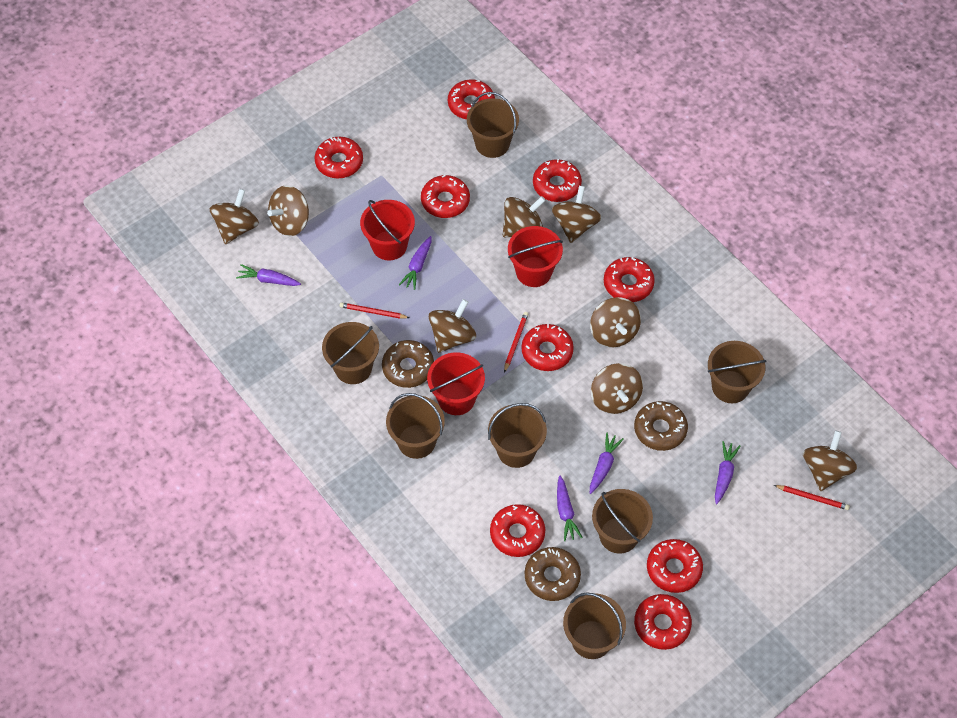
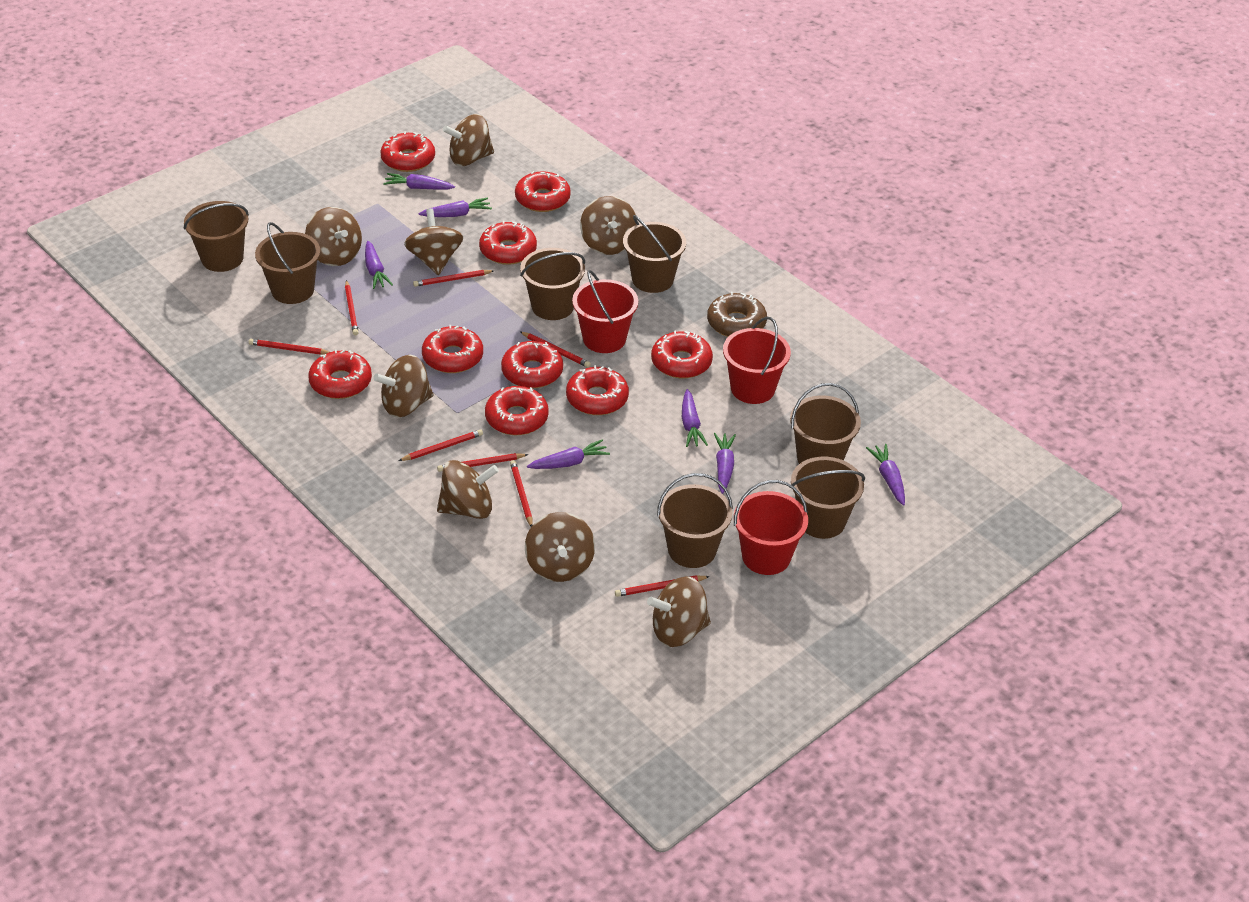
brown donut: [382,340,434,388] [525,547,581,601] [634,401,688,451] = 3 -> [707,292,767,337] = 1
purple carrot: [236,264,301,286] [399,236,432,290] [557,476,583,541] [590,433,623,494] [715,441,740,504] = 5 -> [365,241,393,289] [383,173,455,190] [418,197,492,217] [527,440,610,469] [682,389,708,447] [714,433,736,494] [866,444,905,505] = 7
red pencil: [339,302,410,319] [504,312,528,373] [774,485,850,510] = 3 -> [249,339,329,355] [345,280,359,335] [399,429,483,461] [413,270,494,287] [437,453,528,472] [510,460,533,527] [520,331,591,368] [615,575,710,597] = 8

